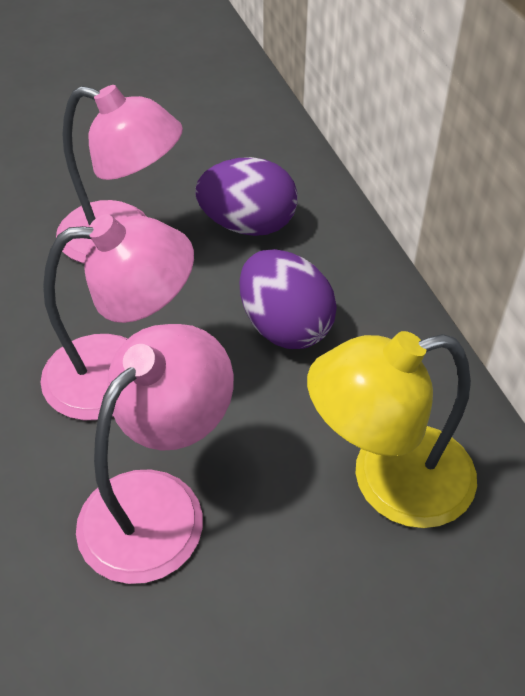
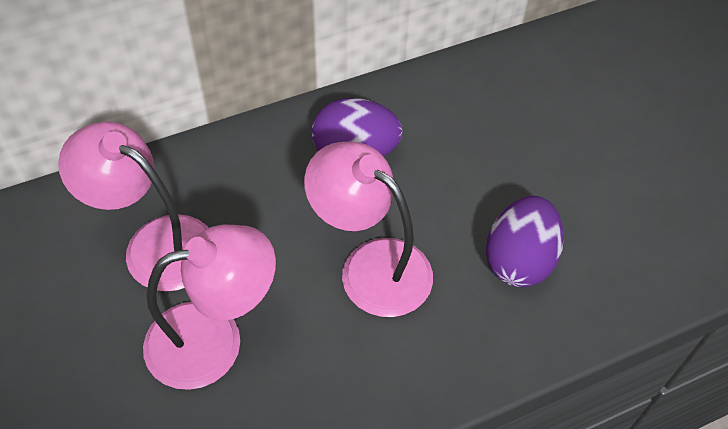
yellow lamp: [307,331,477,528] = 1 -> none = 0

